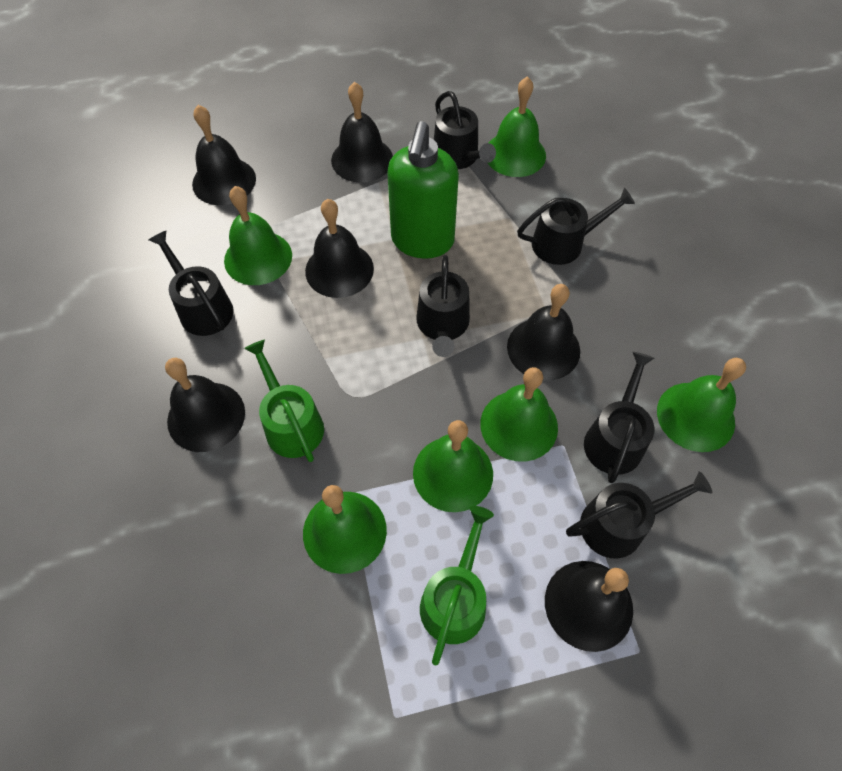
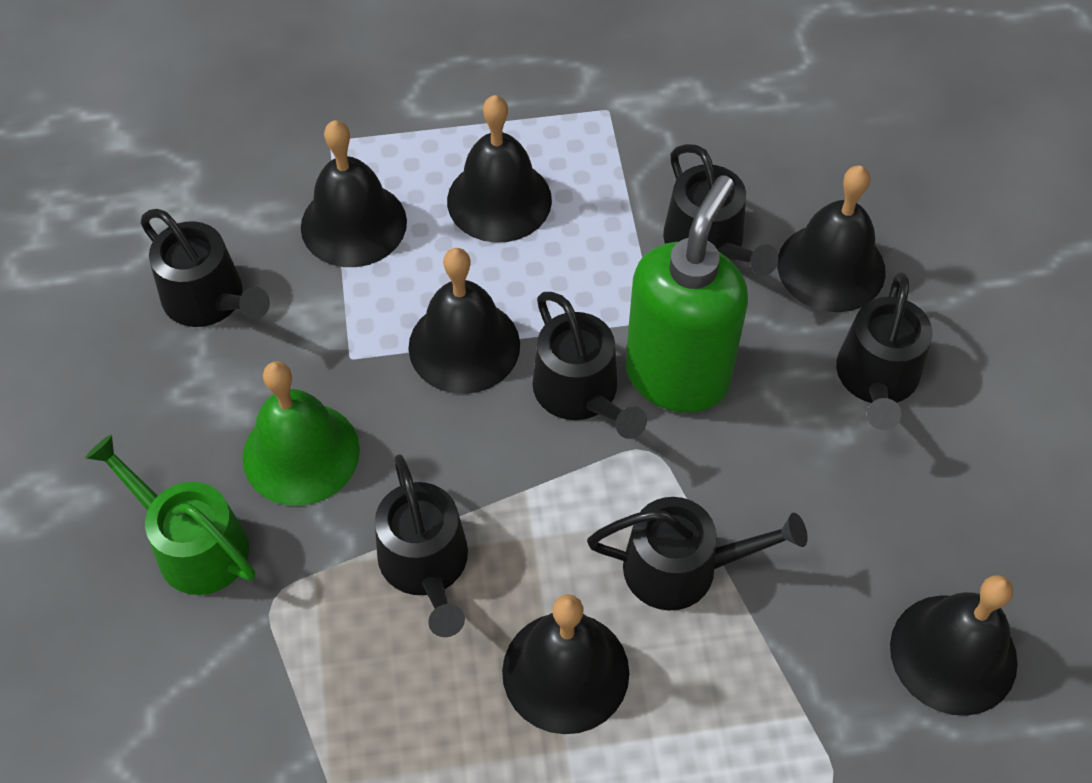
green bell: [224,186,292,285] [303,485,387,574] [413,420,493,512] [480,367,558,462] [488,76,546,177] [657,358,746,452] = 6 -> [242,361,360,506] = 1
green watering can: [244,340,324,462] [420,506,494,666] = 2 -> [85,434,255,595] = 1

